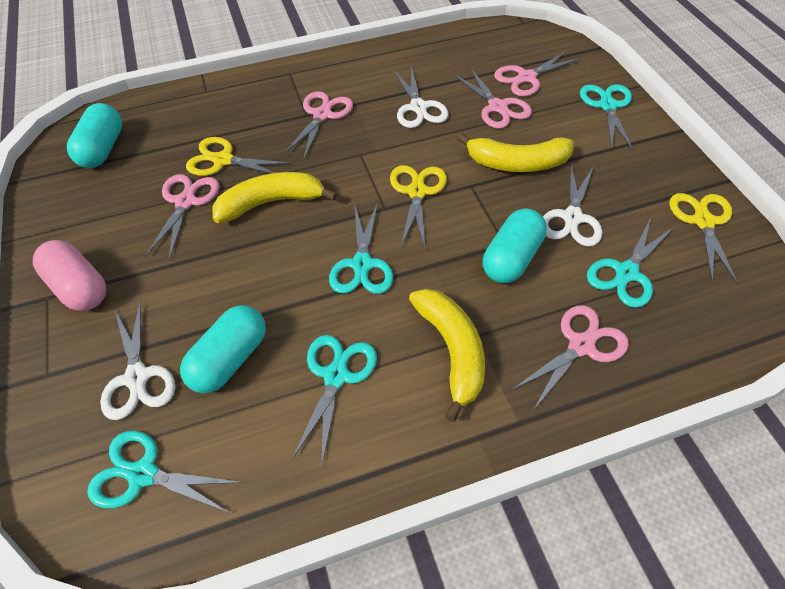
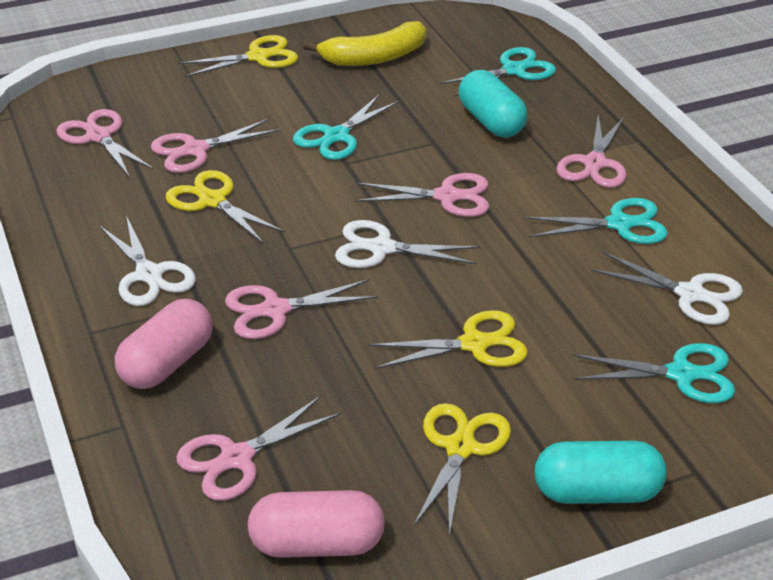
pink capsule: [33,240,106,311] = 1 -> [115,299,213,389] [247,490,385,558] = 2
pink scissors: [145,174,219,260] [284,91,353,159] [453,68,532,129] [494,50,581,97] [511,305,629,411] = 5 -> [56,109,154,178] [151,119,281,173] [176,396,341,501] [225,279,378,339] [355,173,489,217] [556,115,627,188] = 6
turquoise capsule: [67,103,122,168] [180,305,266,393] [483,208,547,283] = 3 -> [459,70,528,137] [535,441,667,504] = 2
turquoise scissors: [87,431,244,514] [292,335,377,468] [329,202,393,294] [580,85,633,150] [587,218,675,308] = 5 -> [293,95,400,160] [440,47,556,97] [524,198,668,244] [572,343,735,403] = 4
yellow banana: [212,172,337,223] [409,288,485,422] [457,133,574,172] = 3 -> [303,21,426,66] = 1
yellow scissors: [186,137,293,176] [390,165,447,248] [669,193,739,285] = 3 -> [166,170,285,243] [178,35,298,77] [368,310,528,369] [413,403,511,536] = 4

